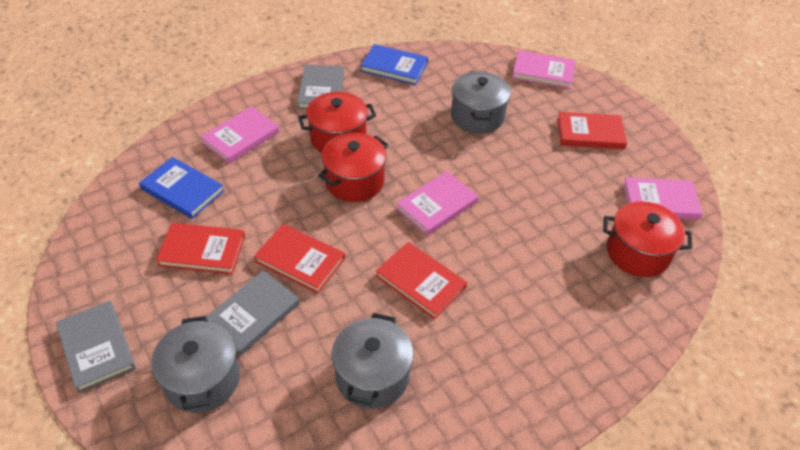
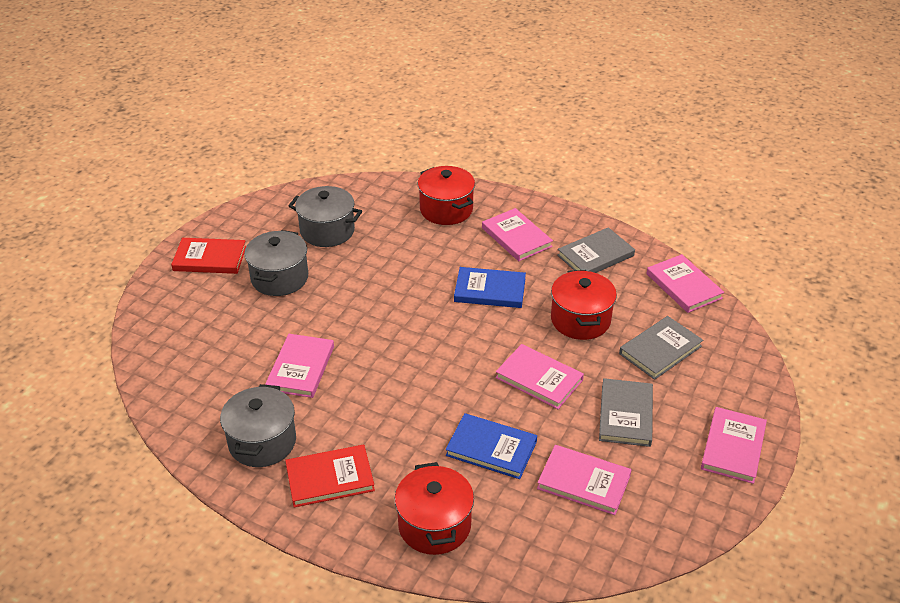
pink book: [200,106,280,164] [396,171,479,236] [512,50,575,89] [623,177,703,220] = 4 -> [265,334,334,398] [482,208,553,261] [495,344,584,409] [537,445,632,515] [646,254,724,313] [701,407,767,484] = 6
red book: [156,223,245,274] [254,224,345,293] [376,242,467,319] [557,112,627,149] = 4 -> [171,238,246,274] [285,445,375,507] = 2

